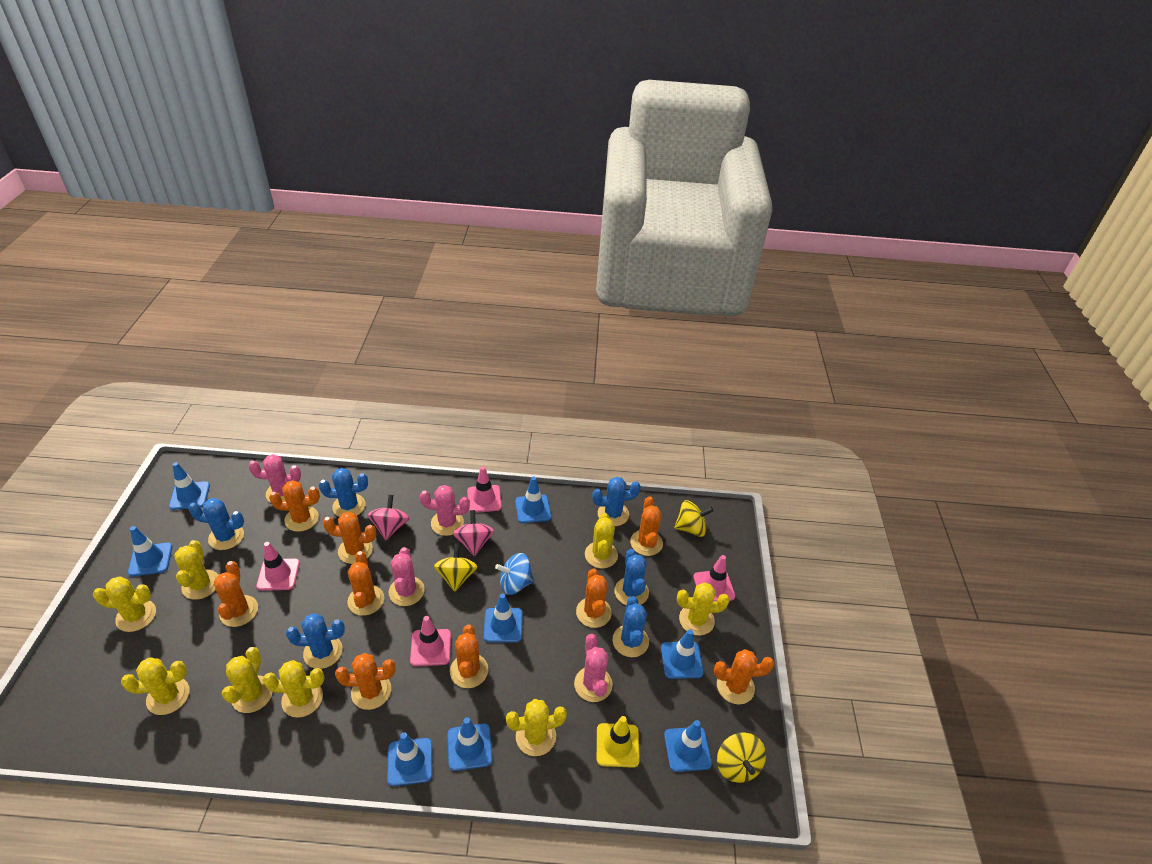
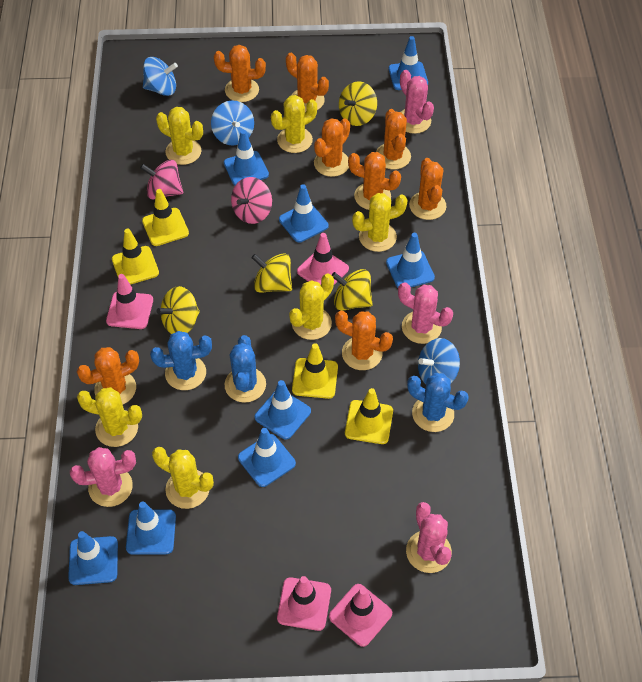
blue cactus: [188,498,244,550] [286,613,345,669] [319,468,368,517] [592,477,641,526] [613,596,649,657] [614,549,649,605] = 6 -> [150,331,212,390] [225,335,266,403] [407,373,469,432] = 3
blue spinning top: [495,553,534,595] = 1 -> [143,57,178,96] [211,101,254,146] [418,338,460,384] = 3
orange cactus: [214,561,258,627] [269,480,320,532] [323,512,376,564] [335,653,396,710] [347,551,384,616] [450,625,488,688] [576,569,612,628] [630,496,663,556] [714,649,774,704] = 9 -> [77,347,139,404] [214,45,266,102] [286,53,329,112] [314,118,350,177] [335,311,393,370] [348,152,401,210] [376,109,411,169] [409,158,446,220] = 8
yellow cactus: [93,577,156,632] [121,657,190,715] [174,540,218,600] [222,647,273,713] [263,660,324,718] [506,699,567,756] [585,513,618,568] [677,582,730,636] = 8 -> [77,387,142,447] [152,447,214,509] [156,107,203,165] [271,95,317,153] [289,273,334,340] [352,193,408,252] = 6
yellow spinning top: [434,543,477,592] [674,500,714,537] [717,732,766,783] = 3 -> [157,286,200,334] [251,253,292,292] [332,269,373,311] [339,81,377,126] = 4
yellow traffic cone: [597,716,640,768] = 1 -> [112,229,159,285] [142,189,189,246] [292,343,338,399] [345,388,393,444] = 4

